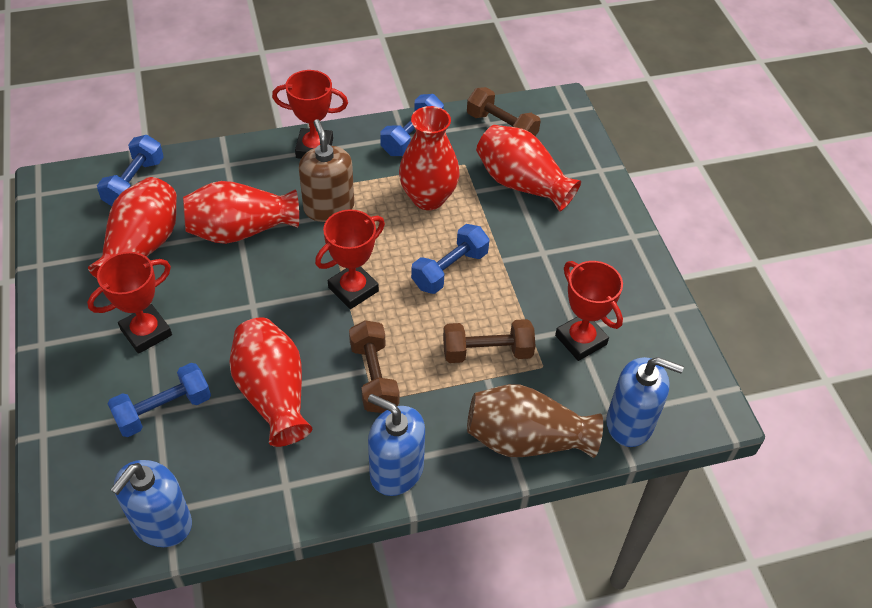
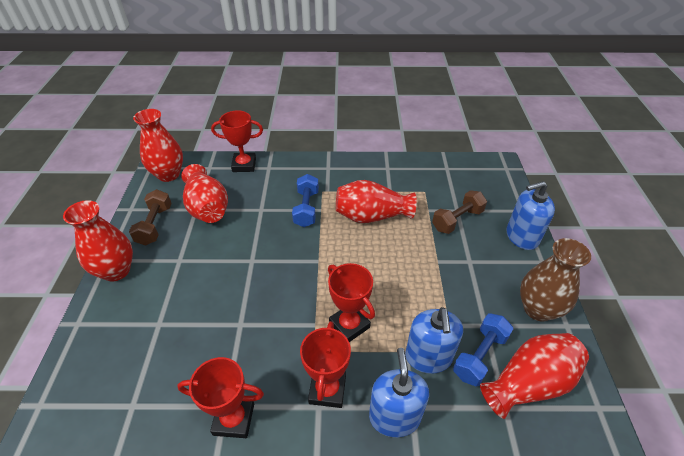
blue dumbbell: [97,135,164,206] [107,363,211,437] [380,94,444,156] [411,224,490,294] = 4 -> [292,174,319,227] [453,313,514,386] = 2
brown dumbbell: [349,320,399,413] [443,319,536,363] [467,87,541,136] = 3 -> [129,189,172,246] [432,190,487,234] = 2
brown soap dispenser: [299,119,354,222] = 1 -> none = 0

